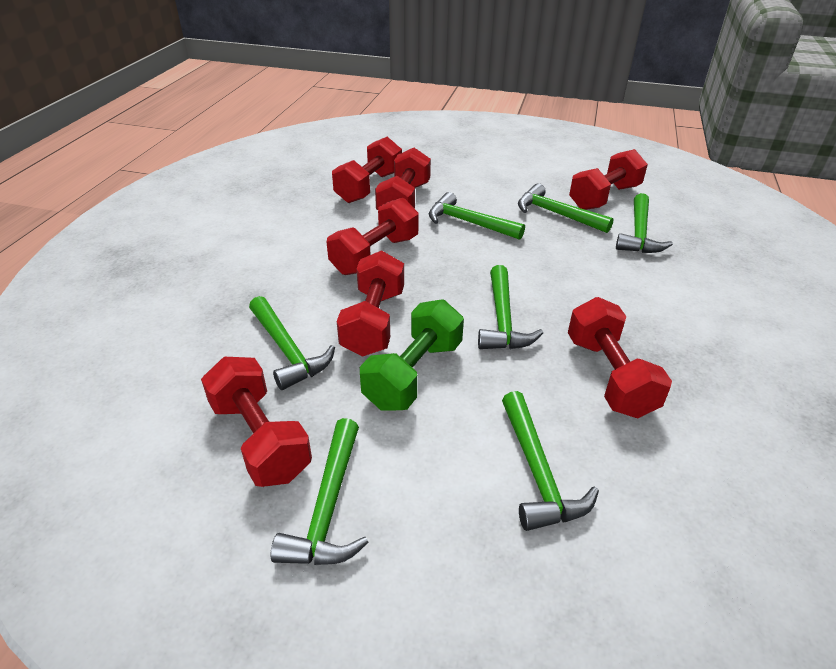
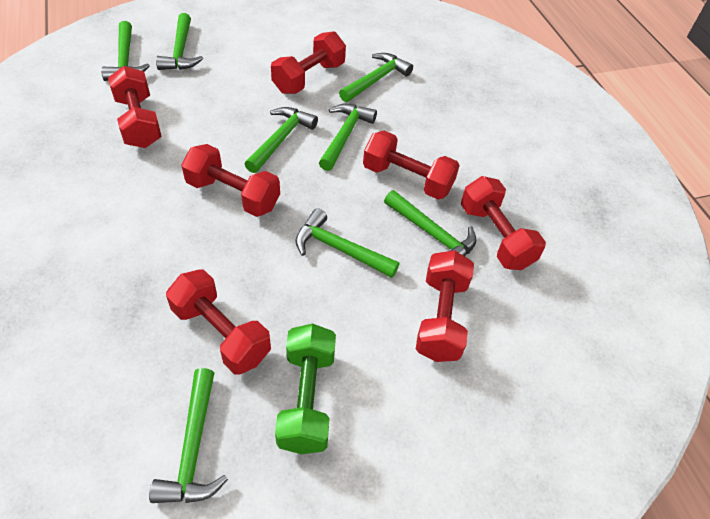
green hammer: [249,296,335,390] [271,418,369,565] [429,192,525,240] [478,265,543,349] [502,391,599,531] [518,183,614,233] [616,193,673,253] = 7 -> [101,21,150,81] [149,368,228,503] [156,13,203,70] [245,107,318,173] [295,208,399,278] [319,104,377,171] [339,53,413,102] [384,190,477,256] = 8

